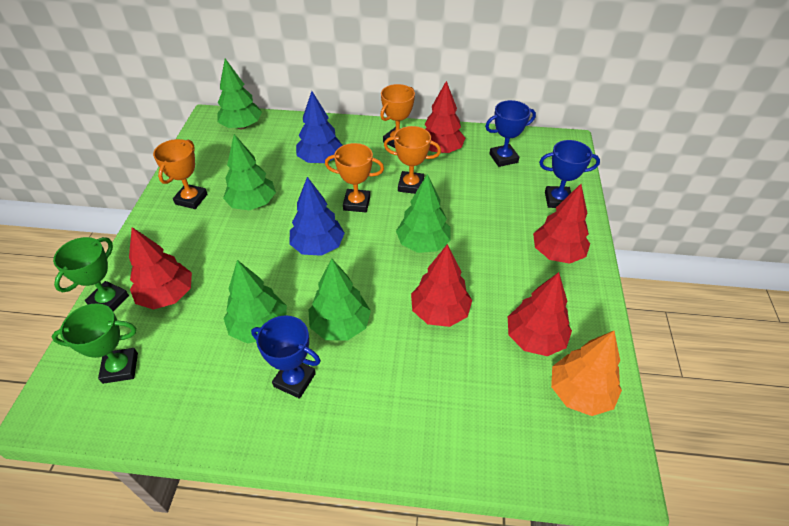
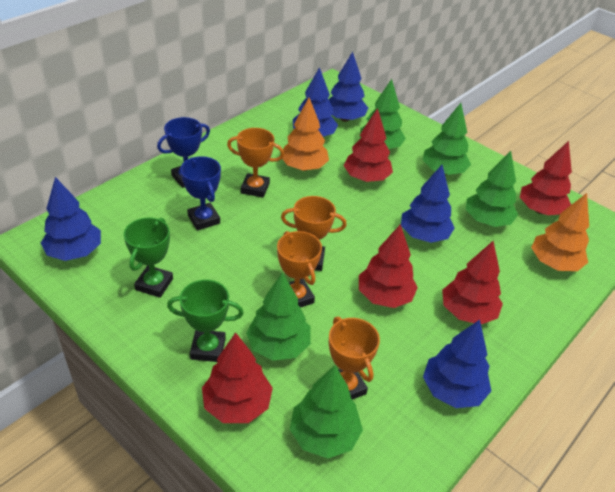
blue tree: [289,177,345,256] [296,91,343,163] = 2 -> [41,177,101,261] [293,67,338,137] [328,52,368,122] [401,165,455,243] [423,320,491,408] = 5
blue trophy: [251,315,321,399] [485,100,536,167] [539,140,600,208] = 3 -> [157,117,210,188] [180,156,221,231] = 2
orange tree: [551,331,622,416] = 1 -> [282,98,329,171] [531,193,589,271] = 2

